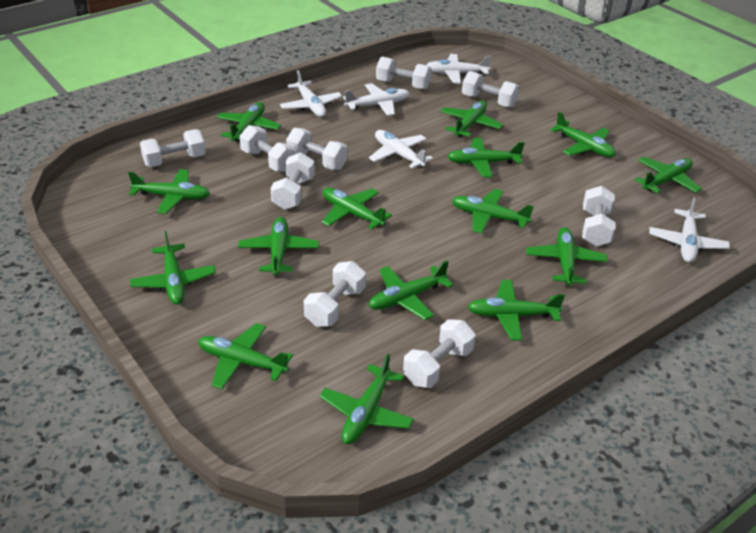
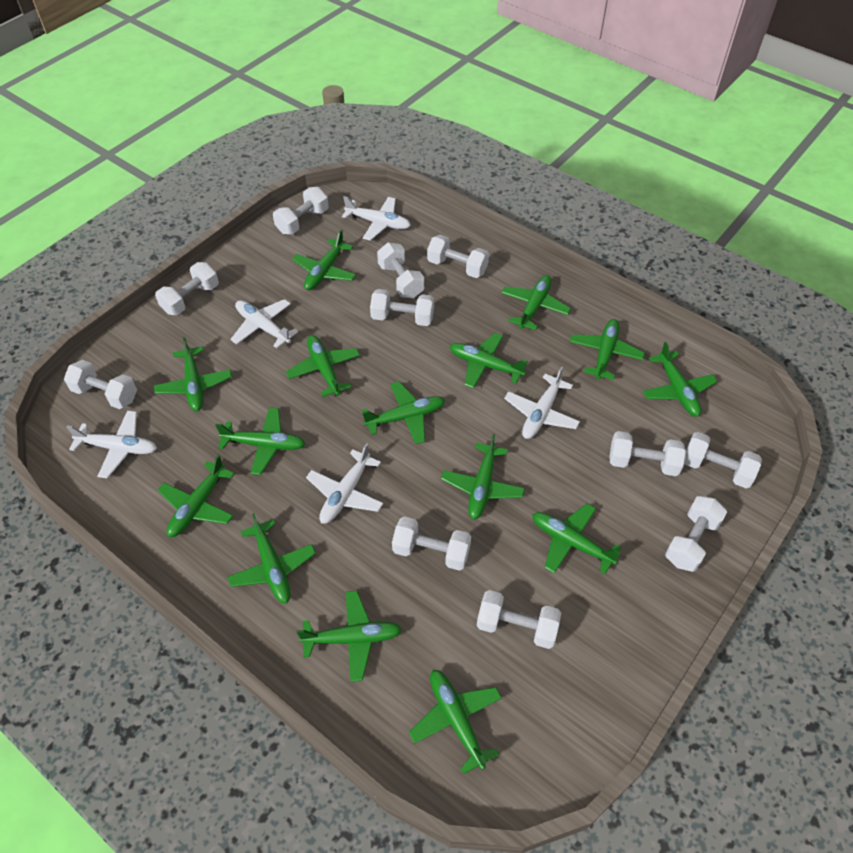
white dumbbell: [140,129,206,167] [240,125,295,172] [271,152,315,210] [286,128,348,170] [304,261,366,327] [376,57,431,89] [403,319,476,388] [462,71,519,108] [582,186,616,246] = 9 -> [64,360,137,409] [155,262,219,315] [273,187,329,234] [370,289,434,326] [377,242,424,298] [392,516,471,571] [427,235,489,278] [477,590,561,649] [609,431,686,476] [665,496,727,572] [684,432,762,488] = 11

